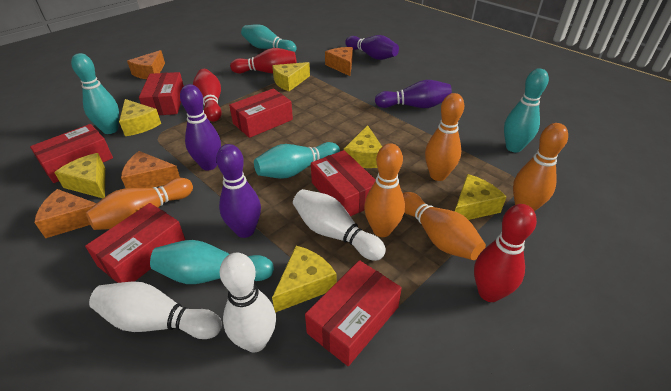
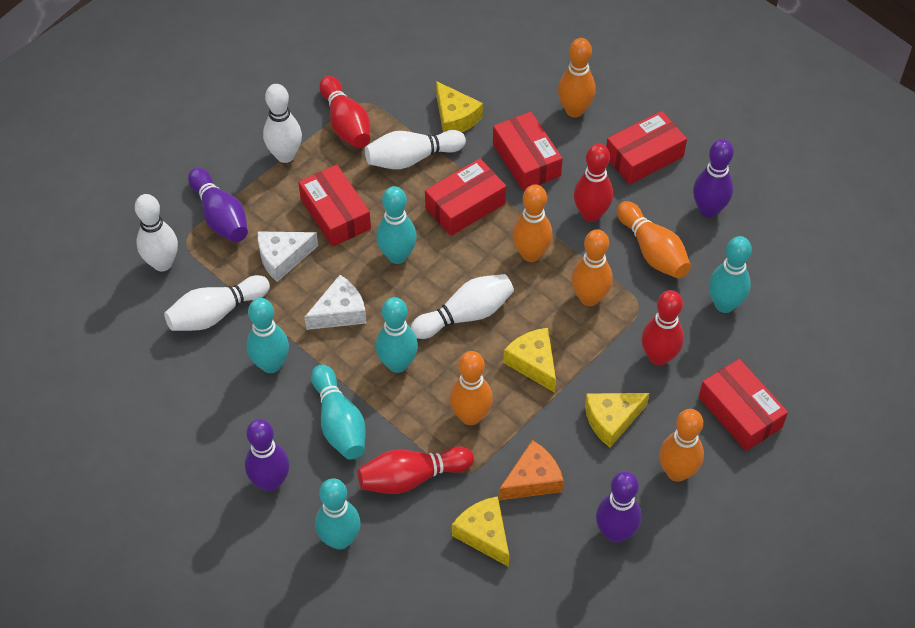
orange bowling pin: [86,178,193,230] [364,143,405,237] [403,192,486,260] [425,93,464,181] [513,123,568,211] = 5 -> [450,351,493,425] [512,185,552,262] [558,38,596,118] [571,229,613,306] [617,201,691,278] [659,409,704,482] = 6
orange cheese: [34,189,97,238] [121,151,180,188] [127,50,165,79] [325,47,353,76] = 4 -> [499,440,564,500] = 1
red bowling pin: [193,69,222,122] [230,48,297,74] [474,204,537,302] = 3 -> [319,76,370,148] [358,446,474,494] [574,144,613,222] [642,290,684,366] = 4
red box: [30,124,113,183] [85,203,185,283] [139,72,184,115] [229,88,293,138] [305,260,402,366] [311,150,376,216] = 6 -> [298,165,371,247] [425,158,506,236] [493,112,563,191] [606,111,687,184] [699,359,788,451] = 5
turquoise bowling pin: [71,53,119,134] [150,240,274,284] [241,24,297,52] [254,142,340,179] [504,68,549,152] = 5 -> [246,298,289,373] [311,364,365,460] [315,478,361,550] [376,186,417,264] [376,297,418,373] [709,236,752,313] = 6
white bowling pin: [89,281,222,339] [220,253,276,352] [293,189,386,261] = 3 -> [135,194,178,272] [164,275,270,331] [263,84,302,163] [365,130,466,169] [411,274,514,339] = 5
white cheese: none = 0 -> [258,231,318,282] [305,275,367,330] = 2
yellow cheese: [54,153,105,198] [119,99,161,136] [272,62,310,91] [272,246,336,313] [344,125,382,168] [455,174,506,220] = 6 -> [436,81,483,132] [452,496,509,567] [503,328,556,393] [585,393,649,447] = 4

